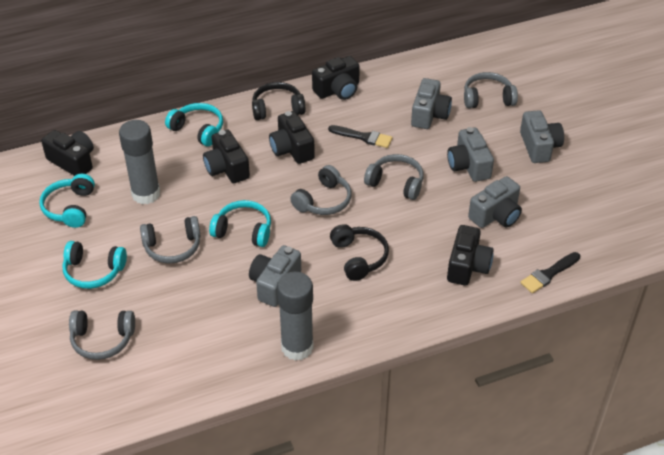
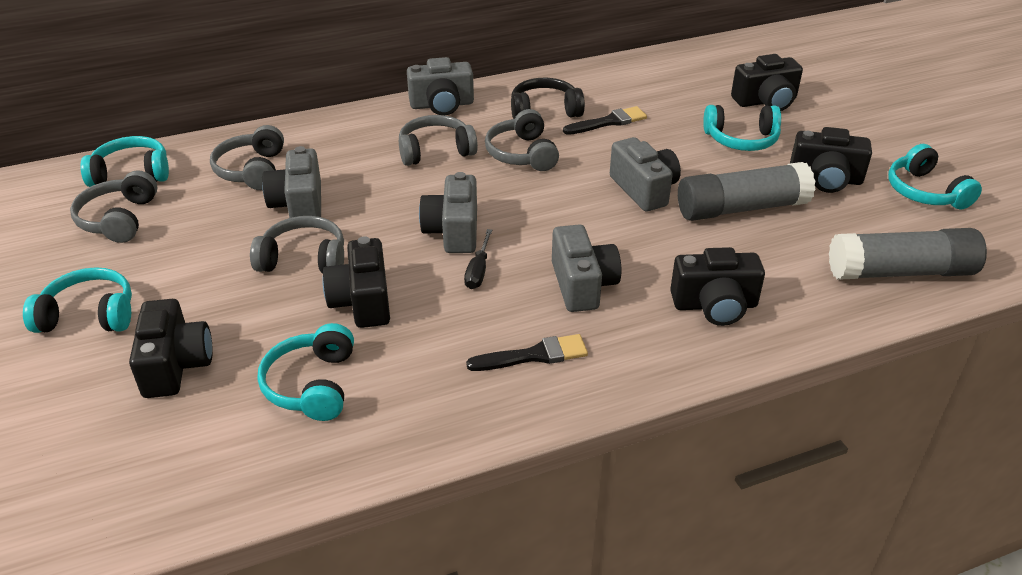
black headphones: [252,82,306,120] [330,224,389,281] = 2 -> [511,78,585,119] = 1
black screwdriver: none = 0 -> [464,229,492,289] = 1
turquoise headphones: [39,174,95,228] [62,241,127,289] [165,103,223,146] [209,200,271,247] = 4 -> [23,267,132,333] [80,136,169,187] [257,323,354,421] [703,105,781,151] [888,144,982,210] = 5

